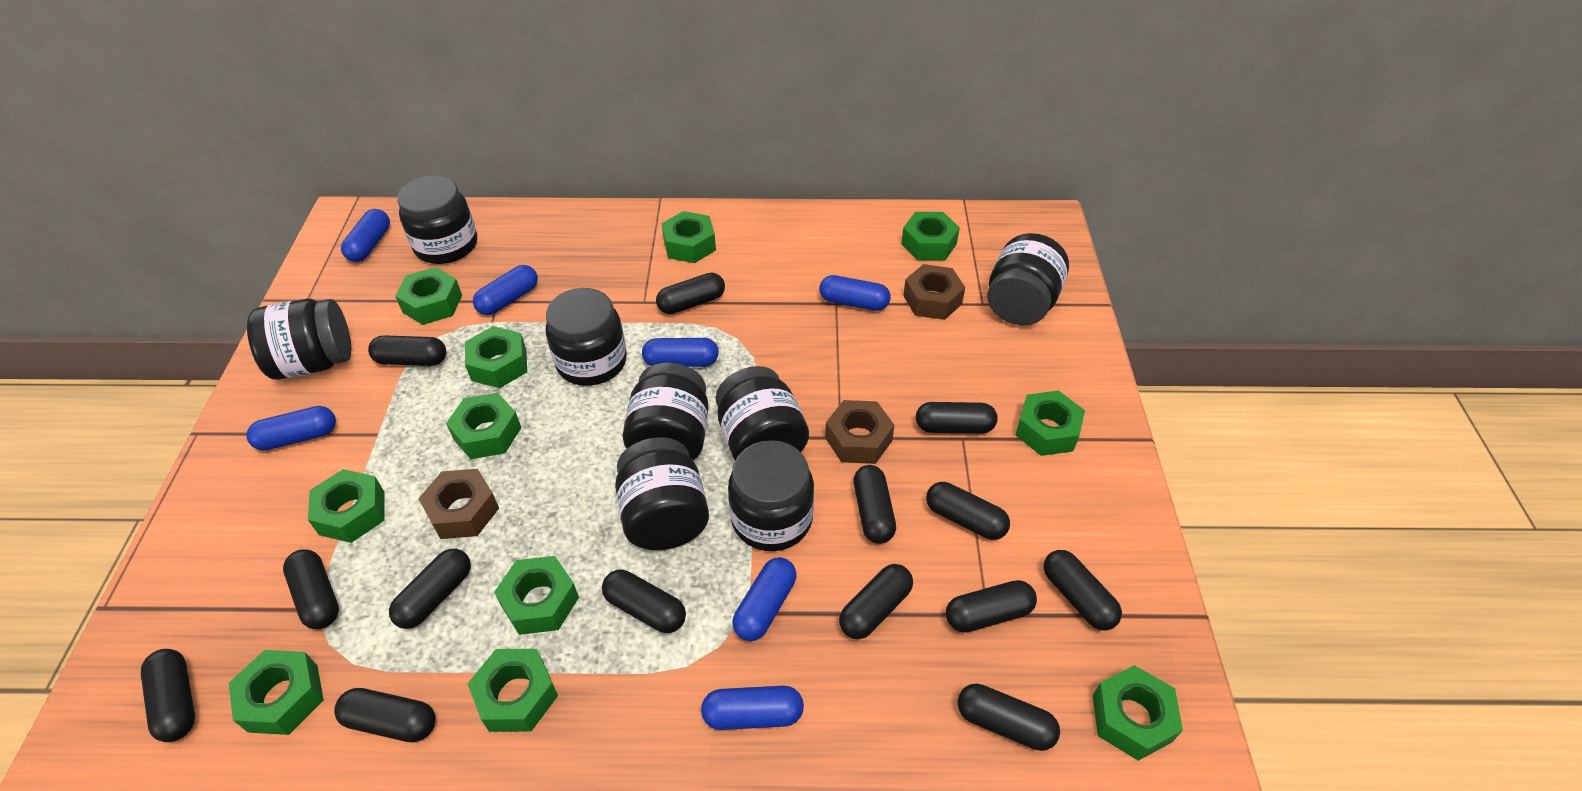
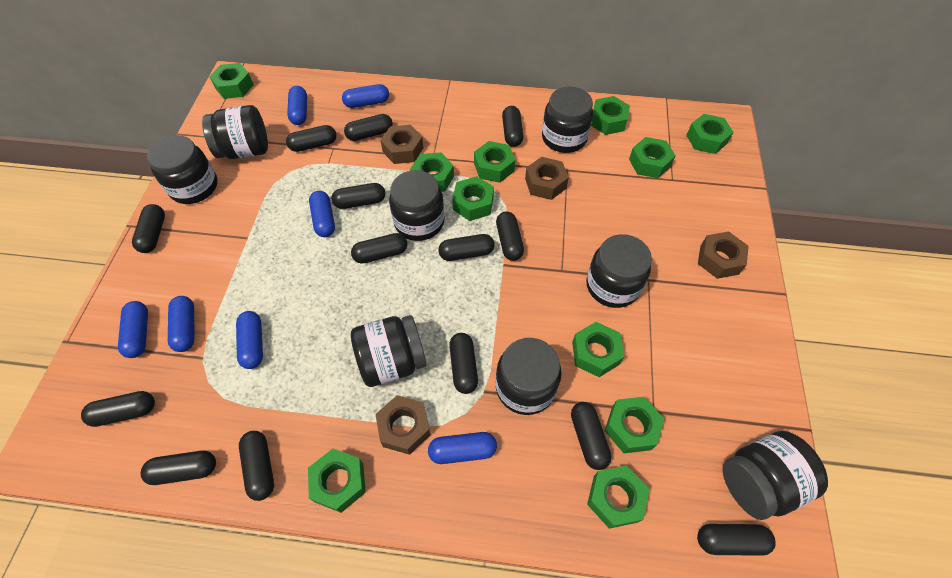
brown nut: [418,469,499,539] [825,400,894,464] [903,264,965,320] = 3 -> [375,395,431,455] [380,125,423,164] [525,157,569,200] [698,232,749,279] = 4

